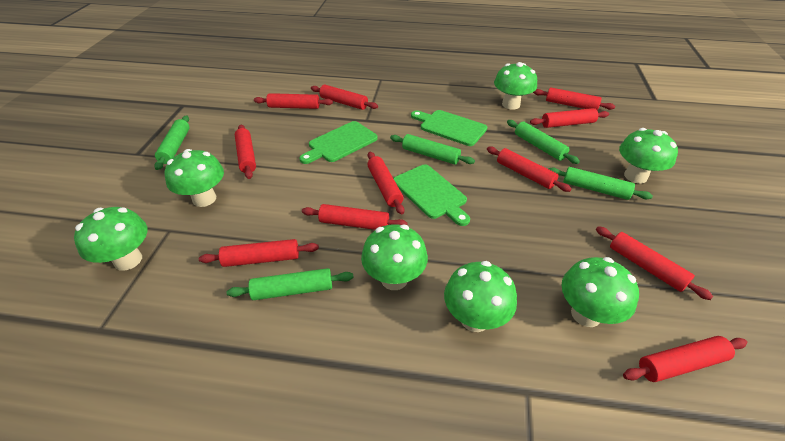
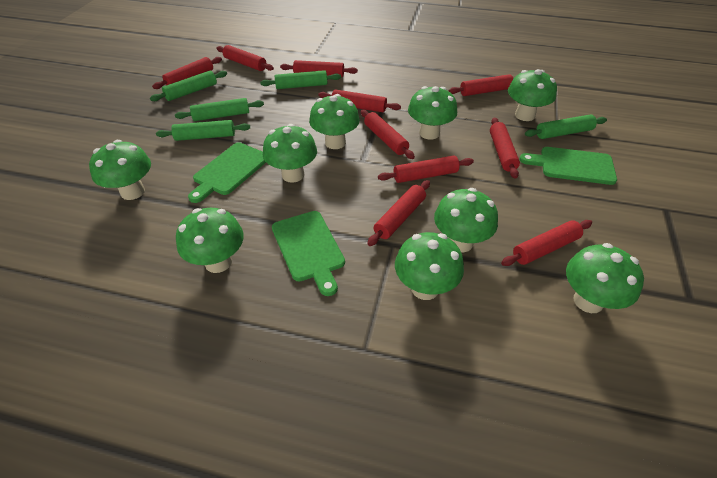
green mushroom: [74,207,148,271] [164,149,224,207] [361,224,428,290] [444,261,517,332] [494,62,537,110] [561,257,639,327] [619,128,678,184] = 7 -> [89,140,151,200] [176,208,244,273] [263,124,317,183] [309,94,360,149] [395,232,464,300] [408,86,457,140] [434,188,498,253] [508,69,557,121] [566,243,644,313] = 9
red rolling pin: [199,239,319,267] [235,125,256,179] [254,93,333,109] [302,204,408,230] [311,85,378,110] [368,152,404,215] [487,147,571,192] [530,108,609,128] [533,87,615,110] [596,226,713,300] [623,336,747,382] = 11 -> [152,57,222,89] [216,45,274,71] [280,60,358,77] [318,89,401,112] [361,110,415,159] [367,180,430,246] [378,156,474,183] [449,74,513,96] [490,117,520,179] [501,220,592,266] = 10

